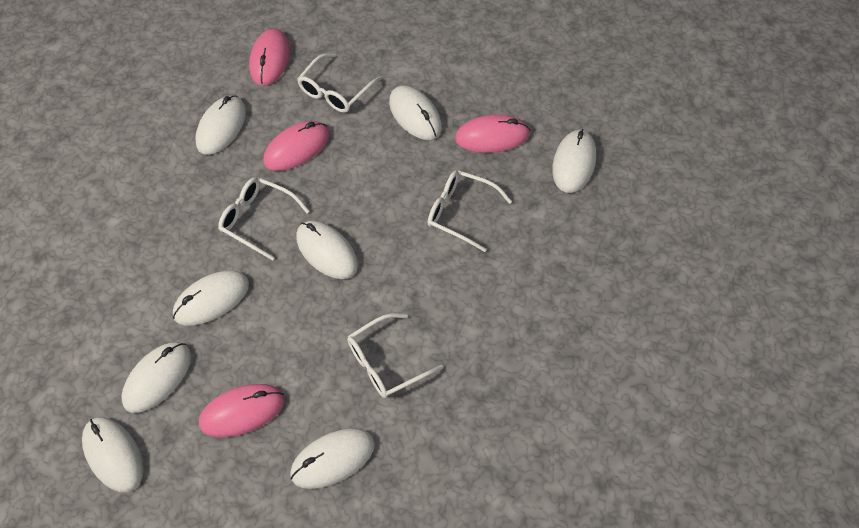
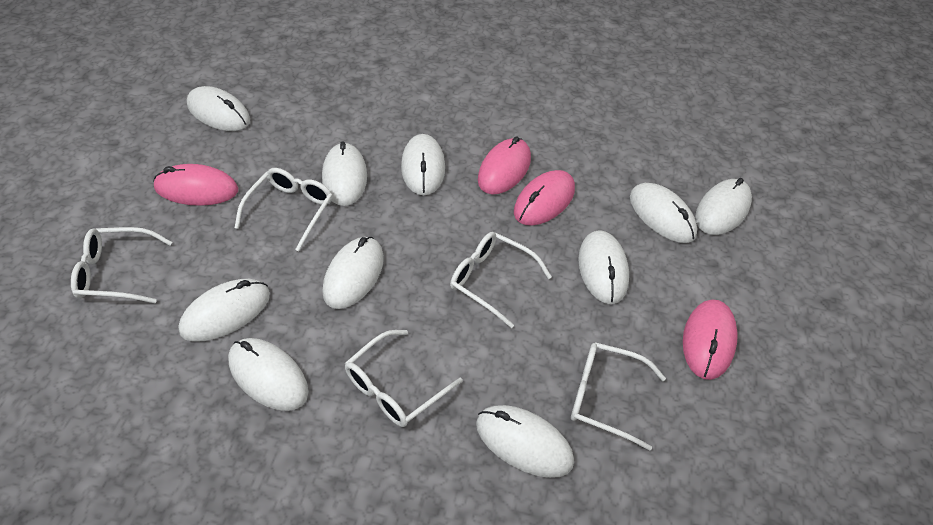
white glasses: [218,177,309,261] [297,53,382,113] [347,313,443,398] [428,170,512,252] = 4 -> [71,227,172,303] [235,168,333,252] [345,330,463,427] [450,232,552,328] [571,342,666,451] = 5
white mouse: [82,417,143,492] [121,342,191,413] [173,271,249,325] [195,95,246,155] [290,428,375,489] [296,221,358,279] [389,86,442,140] [552,129,596,193] = 8 -> [179,279,270,342] [187,86,250,131] [228,338,308,411] [322,141,367,206] [322,237,384,309] [401,134,445,195] [476,405,574,478] [578,230,629,304] [630,183,697,243] [695,178,752,235] = 10

